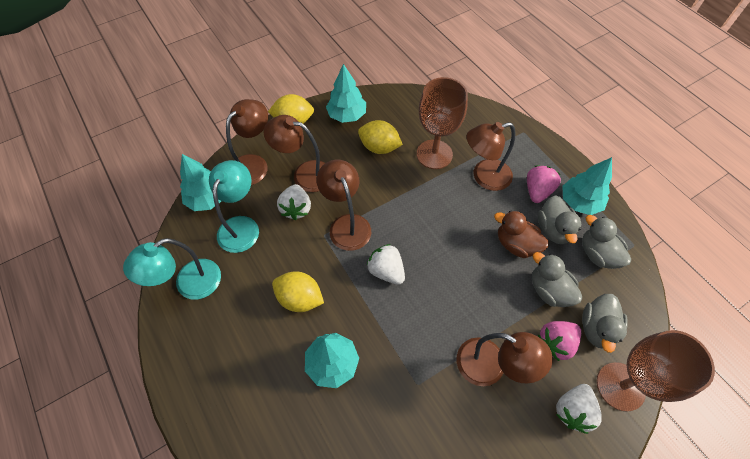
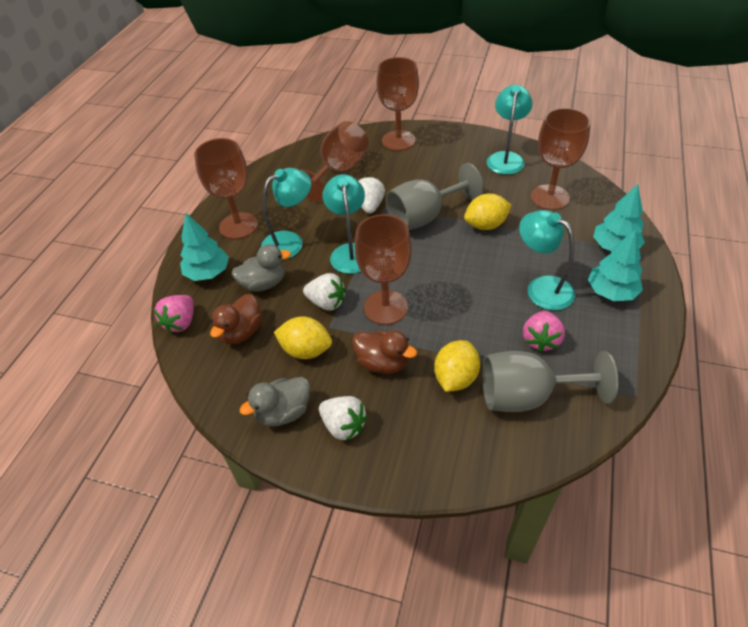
brown duck: [494,211,549,258] = 1 -> [210,294,262,345] [352,330,417,374] = 2
brown goblet: [417,77,468,169] [597,330,715,412] = 2 -> [194,138,258,239] [301,121,369,202] [354,214,412,325] [376,57,419,151] [531,108,591,210] = 5
brown lamp: [226,99,268,185] [264,115,325,192] [317,160,371,251] [456,332,553,386] [466,122,516,191] = 5 -> none = 0
grey duck: [532,252,582,307] [538,195,581,244] [582,215,631,269] [582,294,628,353] = 4 -> [231,244,291,292] [239,377,310,427] = 2
grey goblet: none = 0 -> [386,163,484,230] [482,351,618,412] = 2
turquoise lamp: [123,238,221,299] [209,160,259,253] = 2 -> [261,168,311,259] [322,174,365,274] [487,85,533,175] [519,210,575,310] = 4
turquoise tree: [180,154,222,211] [305,333,359,388] [326,64,366,123] [562,157,612,215] = 4 -> [180,213,229,281] [588,229,643,301] [593,184,645,251] = 3

